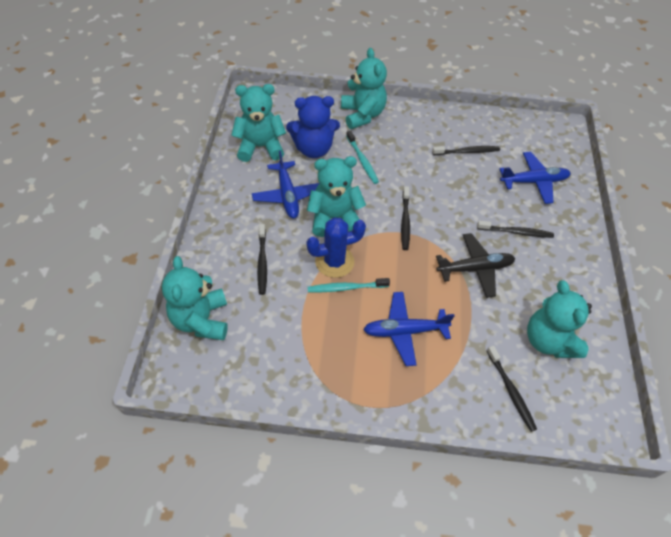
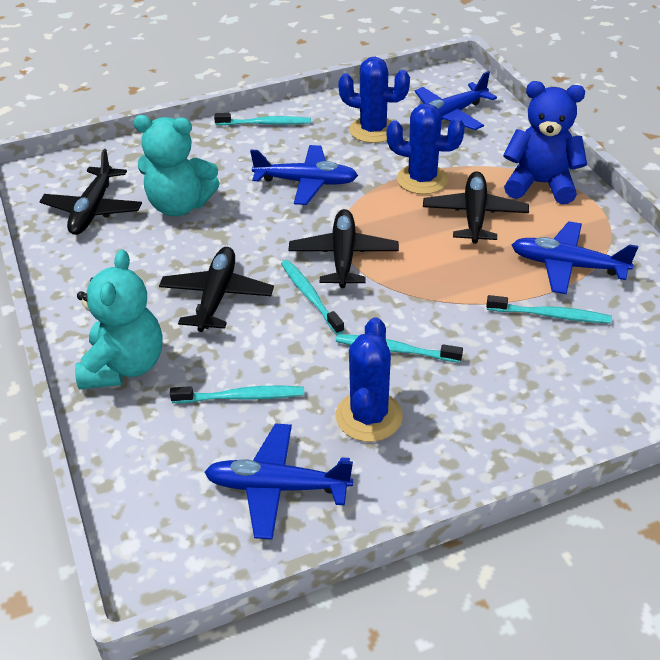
black plane: [436,233,515,298] = 1 -> [39,149,142,235] [159,247,274,332] [289,209,399,288] [423,171,529,244] = 4
black toothbrush: [257,224,267,295] [401,186,410,250] [432,146,500,155] [477,220,554,238] [487,346,537,432] = 5 -> none = 0
blue cactus: [307,217,366,278] = 1 -> [336,317,403,442] [338,57,410,143] [387,103,465,194] = 3
blue plane: [252,151,319,219] [363,292,455,366] [499,152,571,204] = 3 -> [204,424,353,540] [250,145,358,205] [415,71,497,130] [512,221,638,294] = 4
turquoise teddy bear: [162,256,228,340] [231,84,286,162] [307,156,366,237] [341,48,387,129] [527,280,592,358] = 5 -> [75,250,163,389] [133,115,220,216] = 2
turquoise toothbrush: [308,278,390,292] [346,130,379,184] = 2 -> [170,386,304,403] [214,113,311,126] [281,260,345,334] [336,334,463,363] [486,295,612,323] = 5

